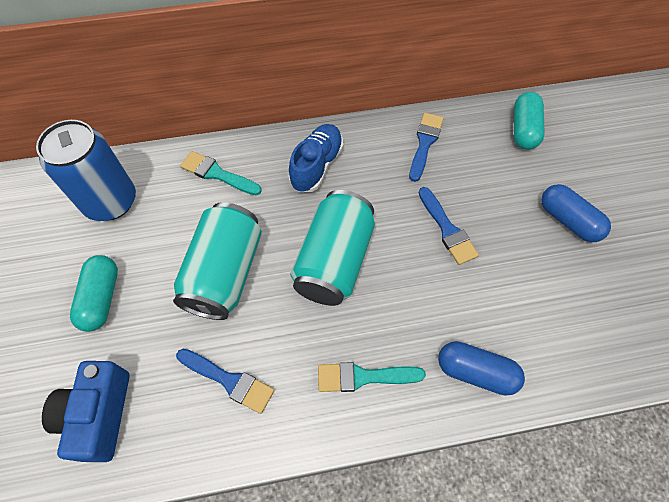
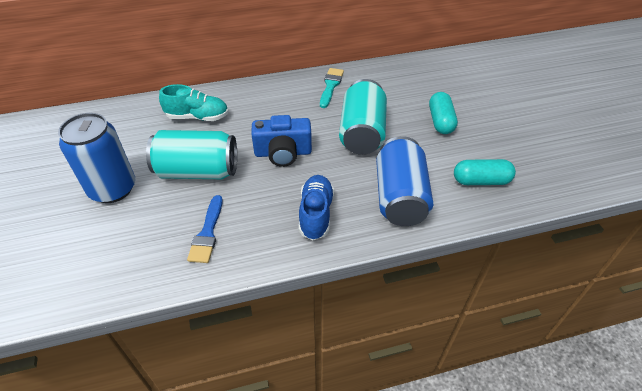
blue brush: [176,349,275,414] [409,113,444,182] [419,187,479,265] = 3 -> [187,195,223,263] = 1
blue can: [36,120,136,221] = 1 -> [58,113,135,203] [376,136,433,226] = 2
blue capsule: [438,341,525,396] [541,184,611,242] = 2 -> none = 0
turquoise brush: [180,151,262,195] [318,362,426,392] = 2 -> [320,68,344,108] = 1
turquoise shoe: none = 0 -> [159,84,228,121] = 1

